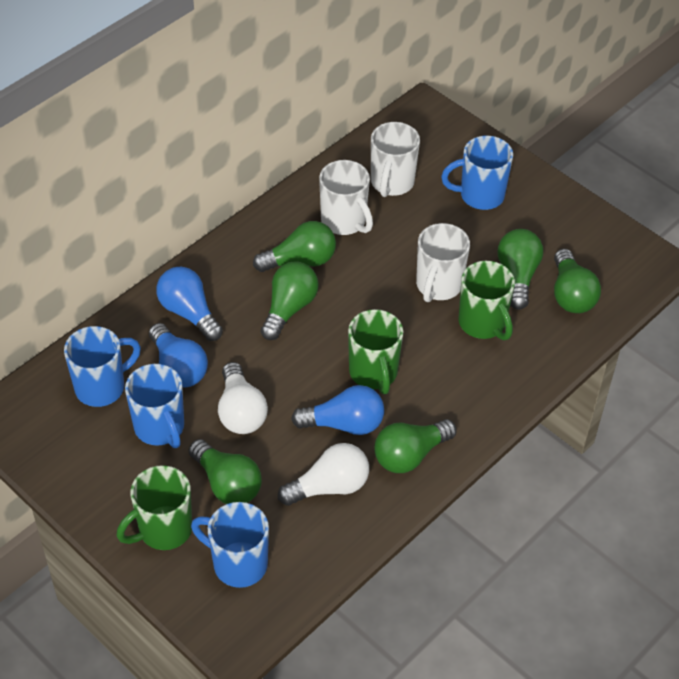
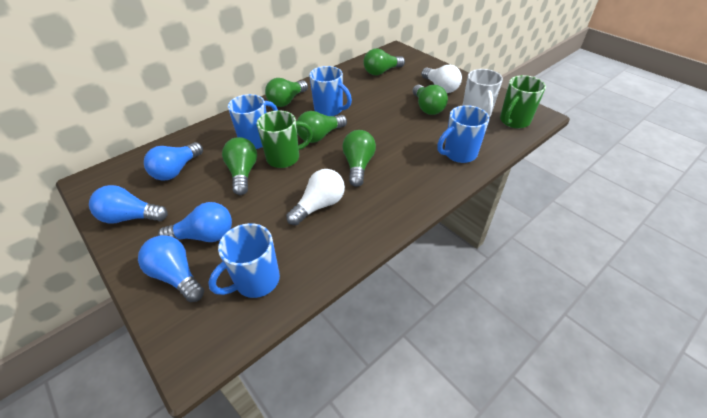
blue light bulb: [149,323,208,388] [156,267,223,341] [291,385,384,435] = 3 -> [89,185,168,224] [138,235,204,302] [144,142,203,181] [158,202,232,242] = 4
green mug: [116,465,192,550] [348,309,403,394] [458,261,515,340] = 3 -> [257,110,313,168] [500,75,546,128] = 2
white mug: [319,160,373,235] [371,122,420,197] [416,223,470,302] = 3 -> [463,69,503,117] = 1

